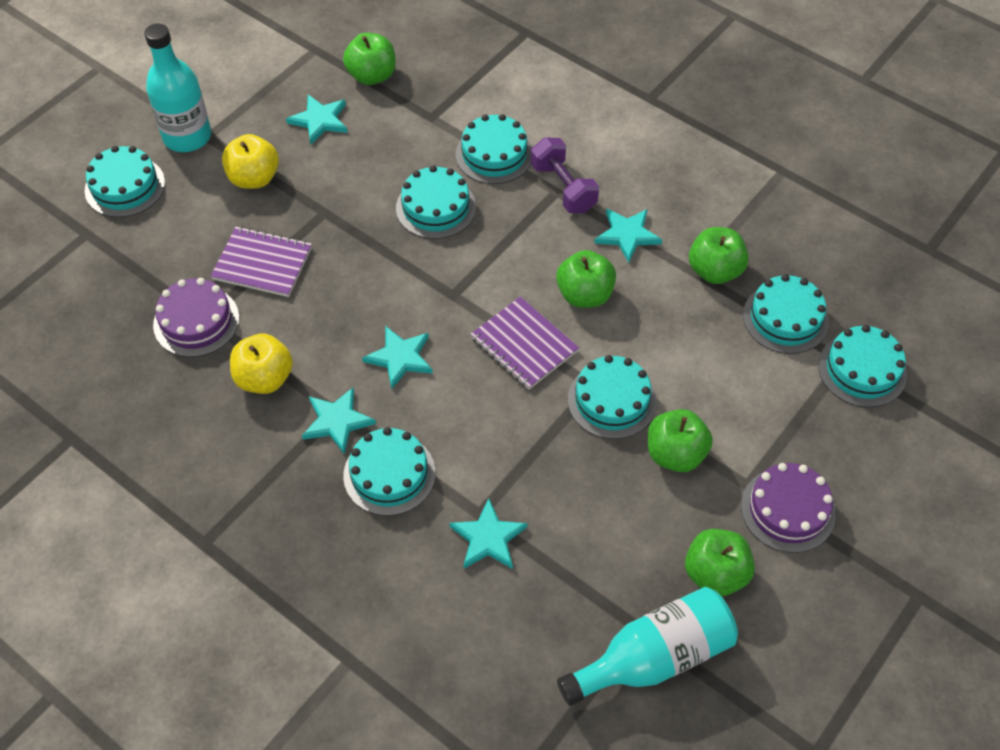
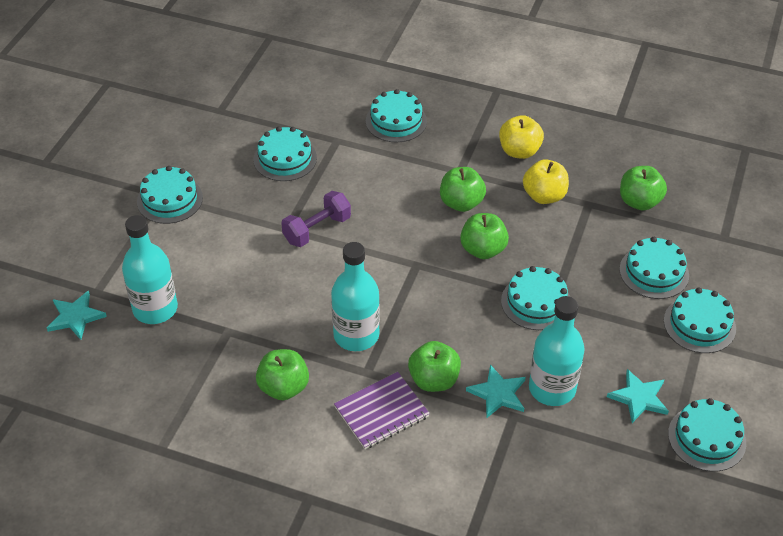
purple cake: [153,278,239,357] [741,463,836,553] = 2 -> none = 0
purple notebook: [211,226,312,297] [470,297,579,390] = 2 -> [334,372,430,449] = 1
turquoise bottle: [144,23,211,152] [557,587,738,706] = 2 -> [122,215,178,324] [331,242,380,351] [529,296,585,406] = 3
turquoise star: [286,95,348,144] [302,388,376,454] [362,327,433,389] [449,498,528,569] [594,208,662,263] = 5 -> [47,291,107,340] [466,365,526,418] [607,369,669,423] = 3

